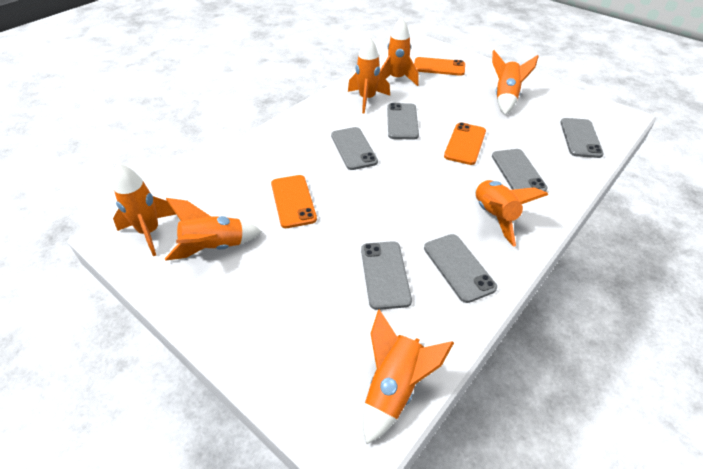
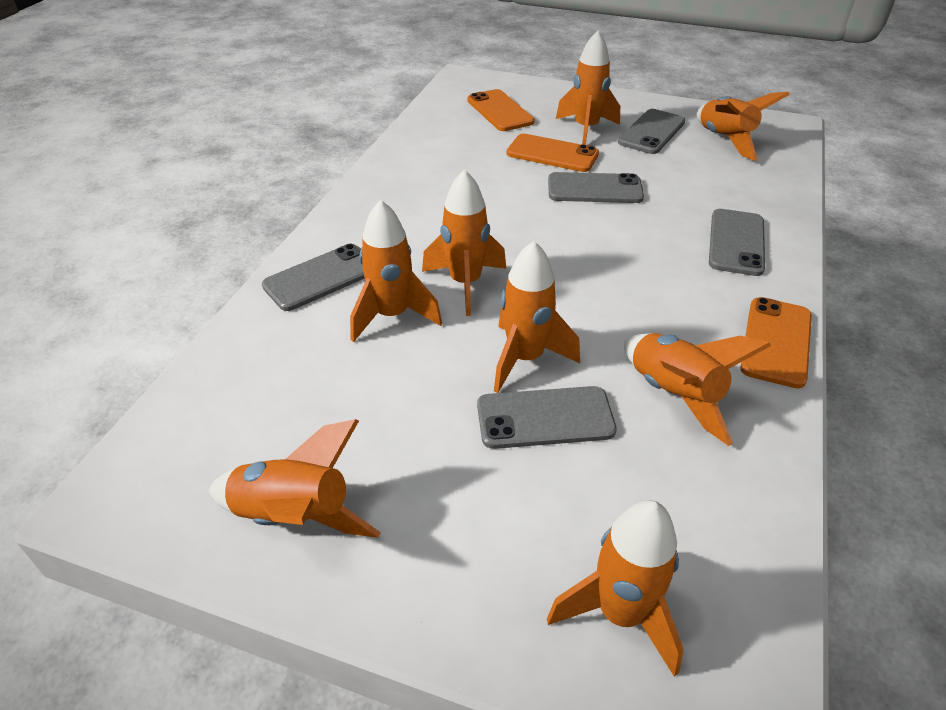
grey phone: [331,127,378,170] [361,241,412,310] [387,103,419,140] [424,234,497,303] [492,149,548,192] [560,118,604,158] = 6 -> [262,244,365,311] [477,386,617,449] [548,172,644,203] [618,109,685,154] [709,209,765,276] = 5
orange rocket: [113,163,176,256] [165,198,262,261] [348,36,390,113] [363,309,454,445] [380,18,419,86] [475,180,548,247] [492,50,539,115] = 7 -> [209,419,381,538] [350,200,442,342] [422,169,506,316] [494,241,580,393] [547,500,684,677] [556,31,620,145] [624,333,771,446] [697,92,790,161] = 8

